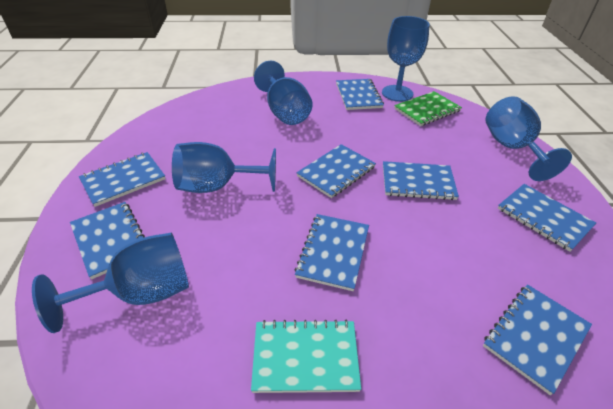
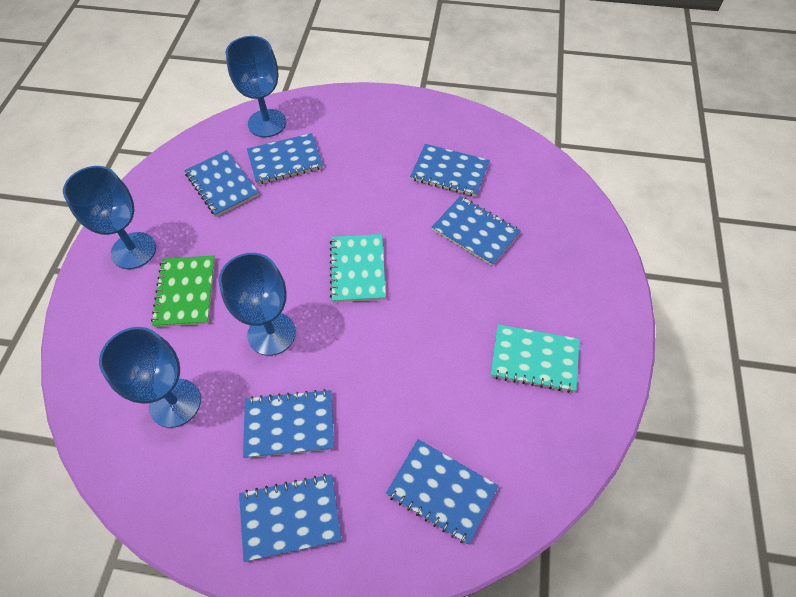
blue goblet: [32,233,189,333] [172,142,276,193] [254,61,312,125] [382,16,430,102] [485,96,572,181] = 5 -> [63,166,156,269] [99,327,201,428] [219,253,296,356] [226,36,286,137] = 4
blue notebook: [70,202,145,280] [79,152,166,207] [295,214,369,291] [296,144,376,198] [336,79,384,110] [383,161,459,200] [483,284,592,395] [498,184,596,252] = 8 -> [184,150,259,217] [239,474,342,562] [243,389,334,458] [247,133,323,184] [386,439,499,545] [410,144,490,197] [432,196,521,266] = 7
turquoise notebook: [251,320,361,393] = 1 -> [330,234,386,303] [490,324,580,393] = 2

